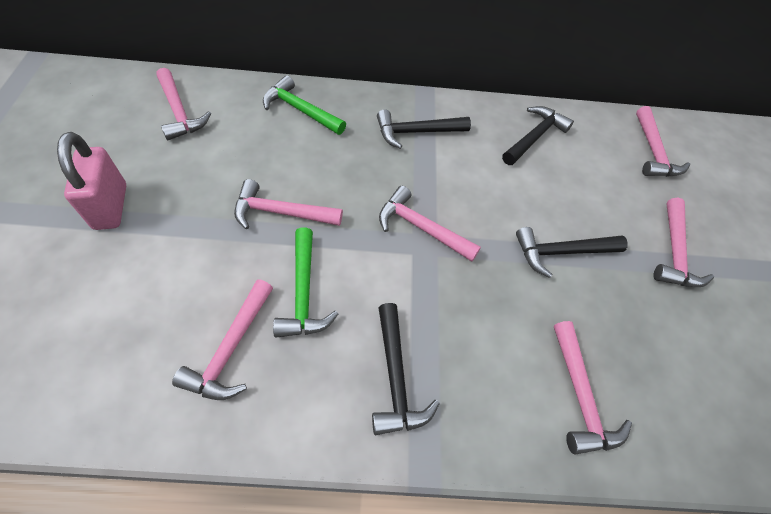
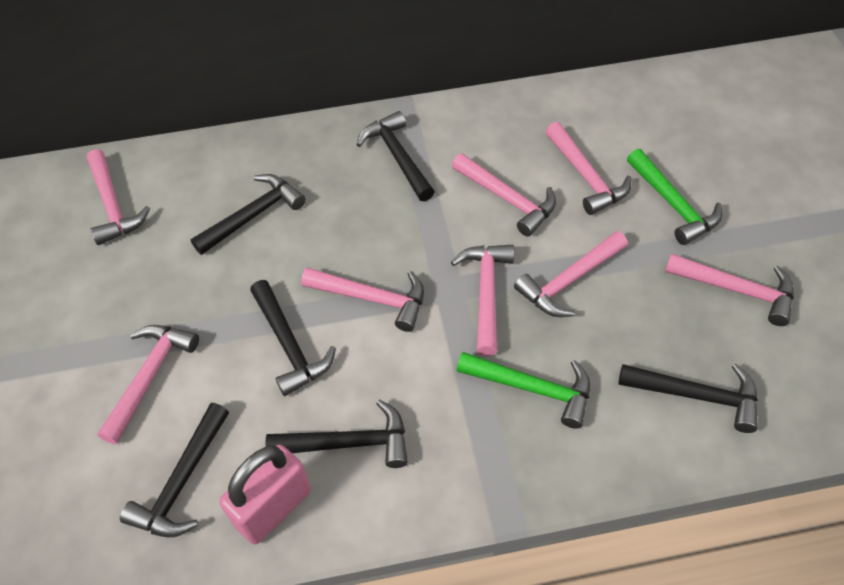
black hammer: [372,303,440,435] [377,109,471,149] [502,106,574,165] [516,227,628,278] = 4 -> [120,403,229,537] [190,174,306,255] [250,280,336,396] [265,400,408,468] [357,111,435,201] [618,364,758,433] = 6
pink hammer: [157,68,211,140] [172,279,273,400] [234,179,343,230] [379,186,481,262] [554,321,632,455] [636,106,690,177] [653,198,714,287] = 7 -> [87,149,150,245] [97,325,199,444] [301,267,424,332] [451,245,514,356] [452,153,556,236] [514,231,628,317] [545,122,631,215] [665,253,794,326] = 8

